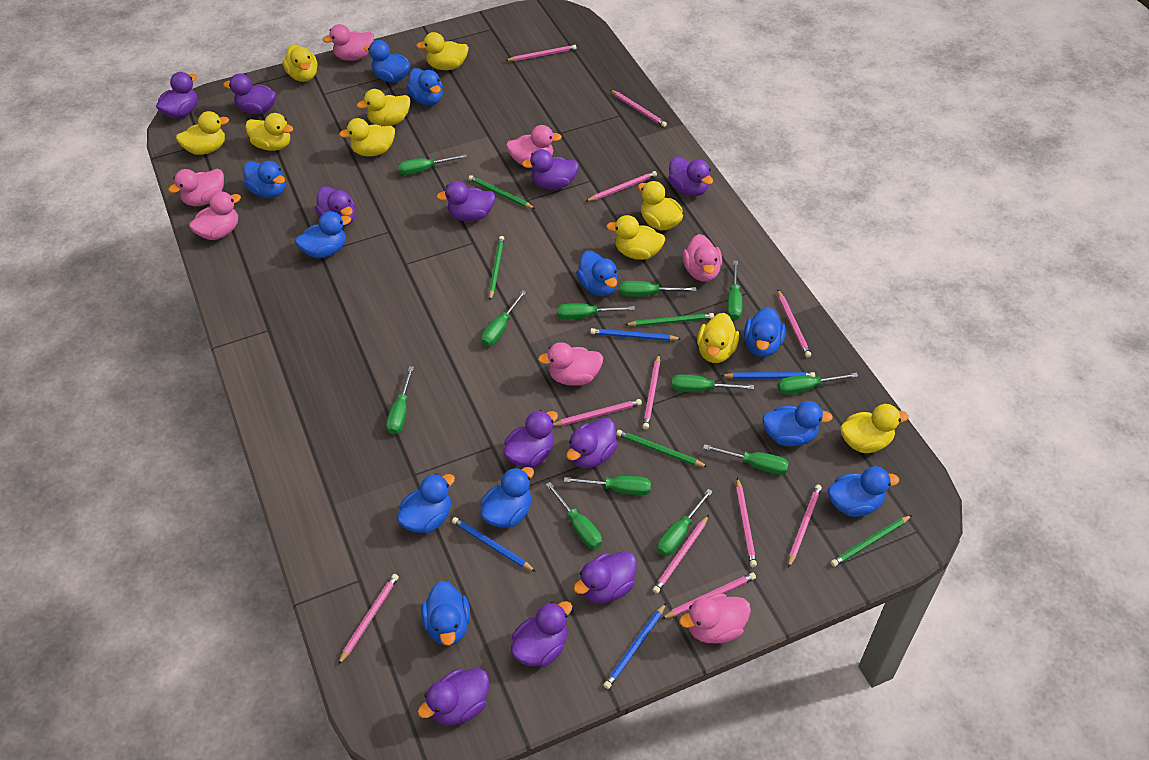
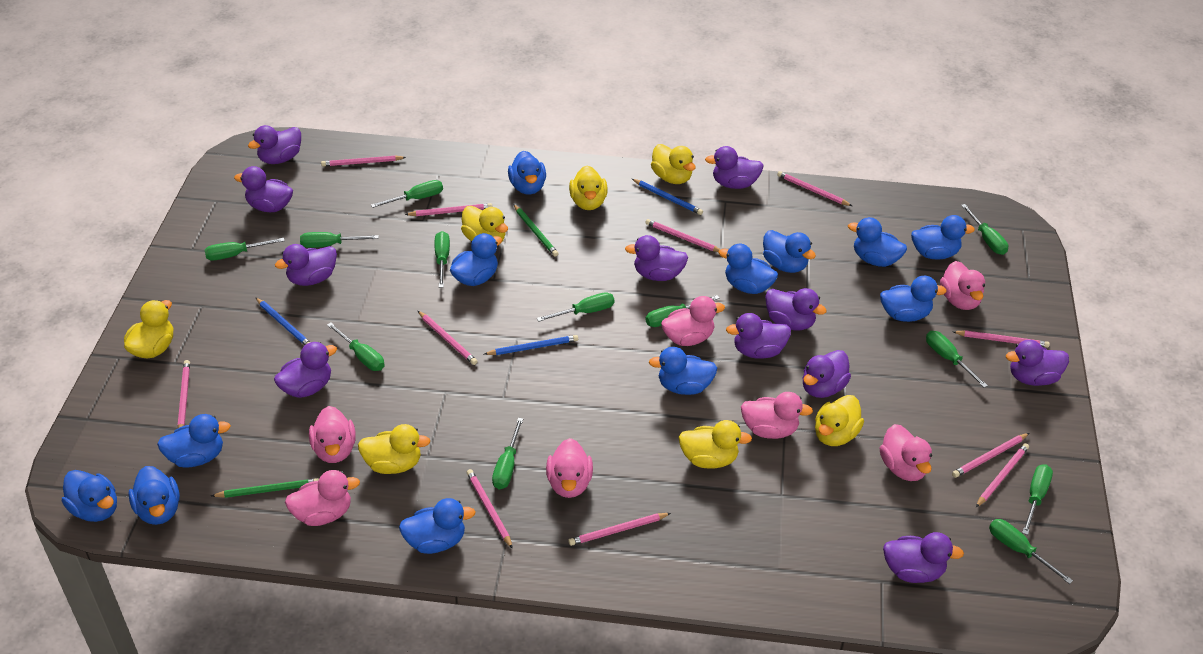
blue duck: [244,161,285,198] [295,211,351,258] [364,40,411,82] [397,474,455,533] [406,68,443,105] [421,581,470,646] [480,467,534,528] [576,251,618,296] [744,306,786,357] [762,401,833,447] [828,466,899,517] = 11 -> [62,470,117,522] [128,466,180,525] [157,414,231,468] [399,498,475,554] [450,233,502,286] [508,151,546,195] [649,347,717,395] [718,244,778,294] [763,230,816,273] [848,217,907,267] [880,276,947,322] [911,215,975,260] = 12
blue pencil: [452,517,536,572] [590,328,681,341] [603,603,666,689] [721,372,815,379] = 4 -> [255,297,310,345] [484,335,578,355] [632,179,703,215] = 3
green pencil: [468,175,535,209] [489,236,504,300] [616,430,708,467] [625,313,714,327] [831,515,912,567] = 5 -> [211,478,319,498] [514,205,559,257] = 2
yellow duck: [176,111,229,155] [245,113,293,151] [283,44,318,82] [339,118,395,156] [357,89,410,126] [416,32,469,70] [606,215,665,260] [638,181,683,230] [697,313,739,363] [840,404,909,453] = 10 -> [124,300,173,359] [358,424,430,474] [461,206,508,241] [569,165,608,210] [651,144,696,184] [678,420,752,468] [815,395,864,446] = 7

